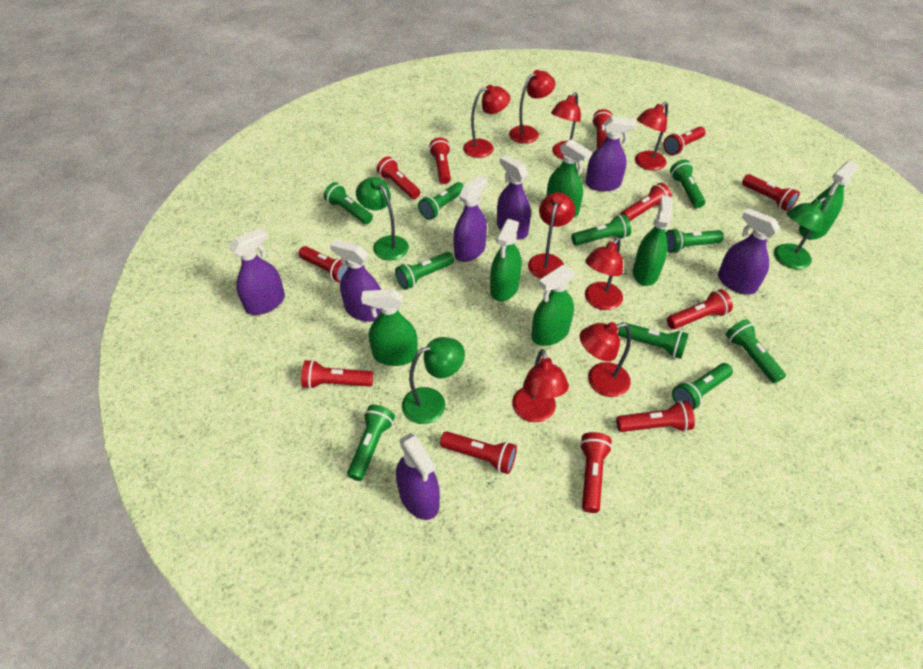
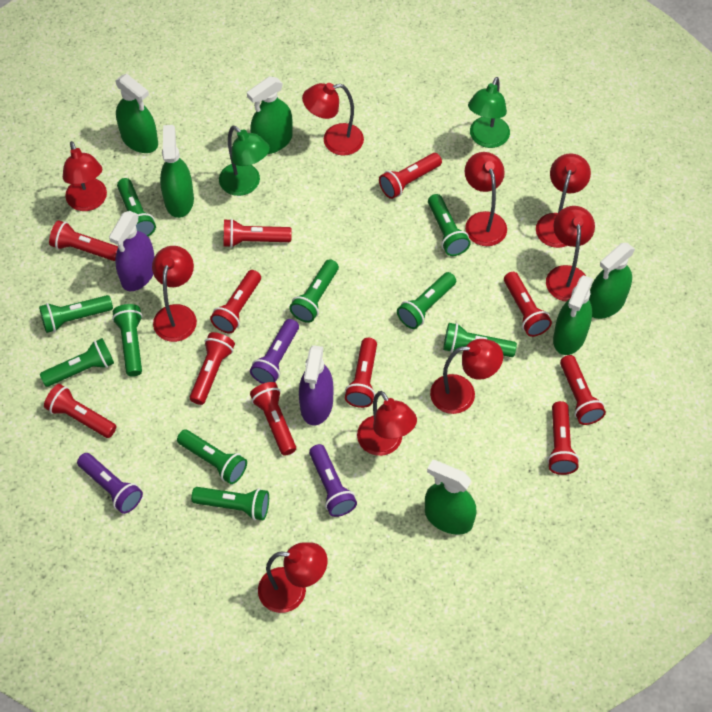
green lamp: [356,177,409,261] [402,337,465,424] [774,197,826,269] = 3 -> [219,126,270,196] [468,77,510,148] = 2
purple flashlight: none = 0 -> [77,453,143,514] [250,319,299,384] [309,444,357,517] = 3
purple spray bottle: [230,228,285,315] [330,239,381,322] [396,433,440,520] [454,175,487,262] [497,155,531,239] [585,117,636,191] [718,208,780,295] = 7 -> [109,211,155,291] [299,345,334,425] = 2
red flashlight: [299,246,348,283] [301,360,373,389] [377,156,420,199] [429,137,451,184] [440,431,517,474] [580,432,612,513] [592,109,612,148] [616,401,695,432] [620,183,672,221] [663,127,706,155] [667,289,733,329] [742,174,800,211] = 12 -> [44,384,117,438] [49,220,118,261] [190,332,235,405] [210,270,261,333] [224,219,292,248] [250,382,296,456] [345,338,377,408] [379,153,442,199] [504,272,552,337] [547,401,579,475] [560,355,606,425] = 11
red lamp: [463,85,510,158] [509,70,555,144] [512,349,569,422] [528,192,575,279] [551,92,581,159] [580,322,631,397] [585,238,623,310] [635,102,668,171] = 8 -> [63,141,107,211] [152,246,197,342] [258,542,328,613] [302,83,364,156] [357,391,417,456] [430,339,503,414] [465,152,507,246] [536,153,591,248] [546,206,595,301] = 9

